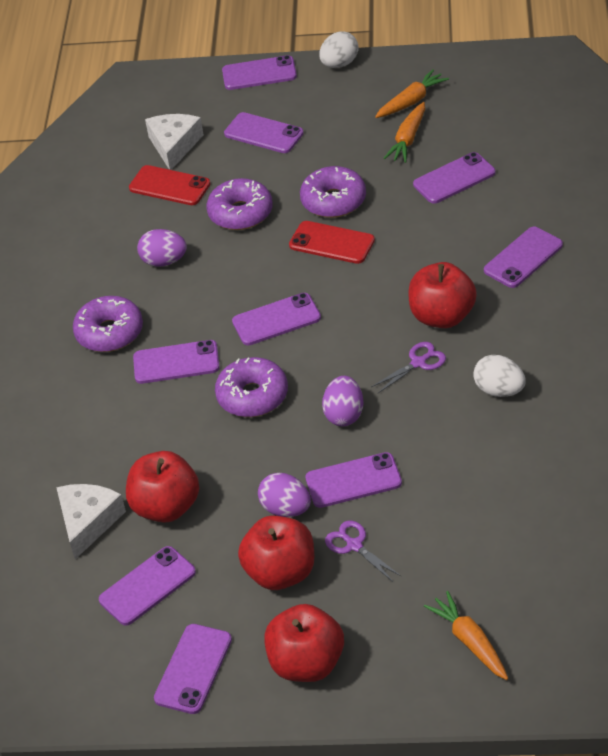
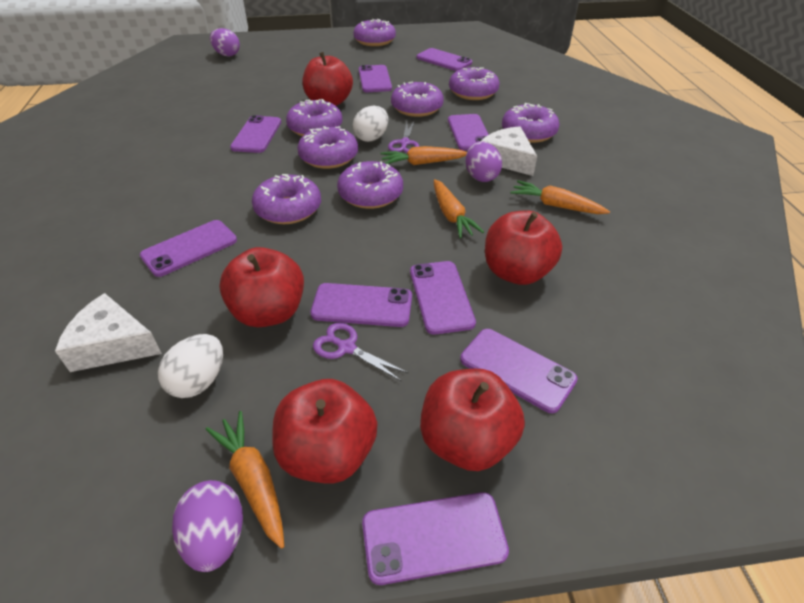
orange carrot: [375,69,449,118] [383,102,425,163] [424,591,508,680] = 3 -> [205,411,284,549] [381,146,467,165] [434,179,484,238] [510,180,610,214] = 4
purple donut: [73,296,143,352] [206,178,273,230] [215,357,288,417] [300,166,366,218] = 4 -> [252,174,321,224] [286,99,342,136] [297,126,358,169] [337,161,403,209] [353,19,396,46] [391,81,444,117] [449,67,500,100] [502,103,560,143] = 8
red apple: [126,451,199,523] [238,516,315,590] [264,604,344,682] [408,262,477,328] = 4 -> [219,247,304,327] [272,379,377,484] [302,52,353,106] [420,369,525,471] [485,210,562,285] = 5
red phone: [129,165,210,205] [289,221,375,264] = 2 -> none = 0

